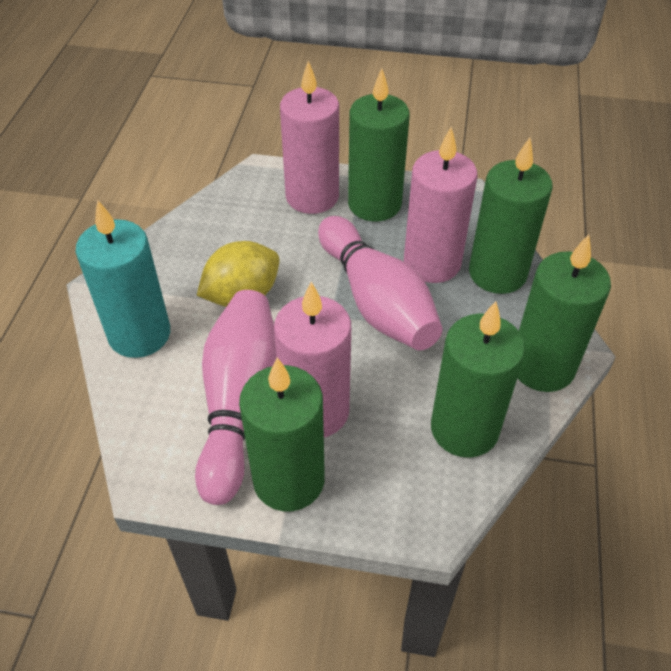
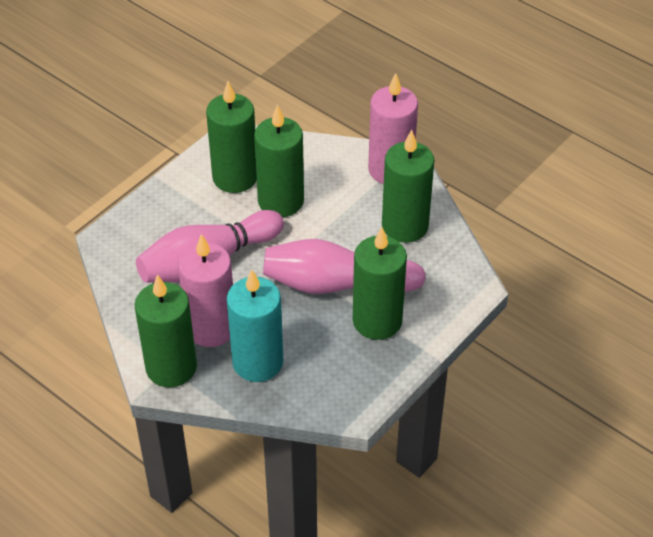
pink candle: [274,282,351,437] [280,61,339,214] [404,127,477,283] = 3 -> [178,234,233,347] [368,73,418,184] = 2
yellow lemon: [197,241,280,307] = 1 -> none = 0

